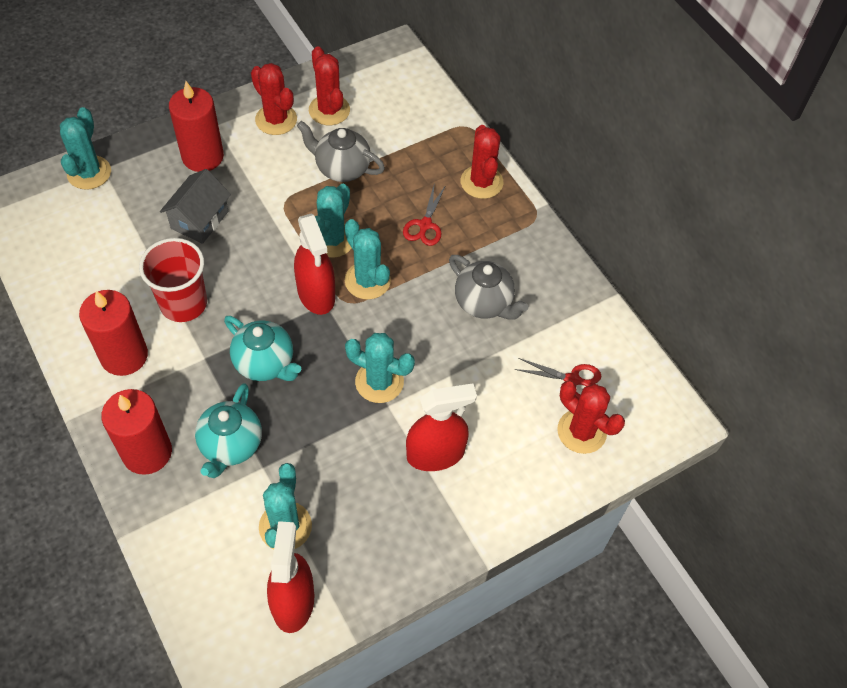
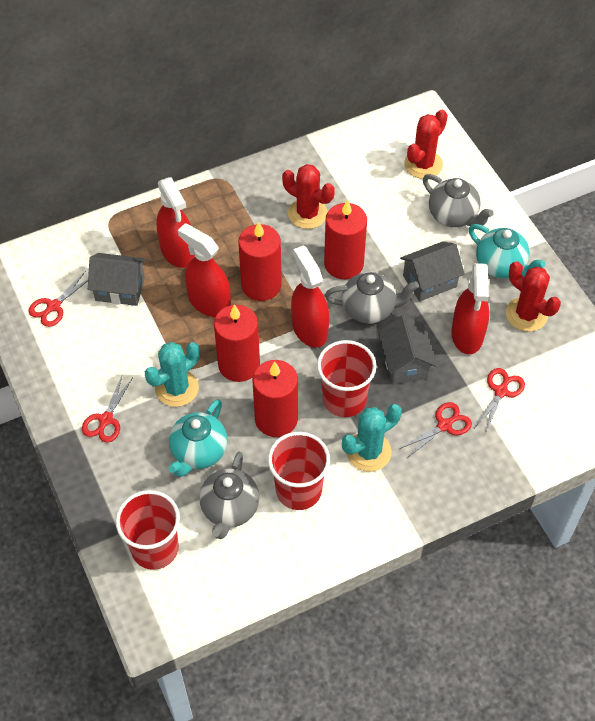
grey house: [160,169,231,244] = 1 -> [88,253,146,306] [378,315,436,384] [400,241,465,301] = 3
grey teapot: [297,121,385,182] [449,255,529,320] = 2 -> [199,452,260,539] [325,272,419,324] [423,174,494,227] = 3
red cactus: [251,63,297,135] [309,46,350,125] [461,125,503,199] [557,381,625,454] = 4 -> [282,164,335,229] [404,110,448,179] [506,261,561,332] = 3
red candle: [79,290,148,376] [101,389,172,475] [169,81,224,172] = 3 -> [214,304,260,382] [238,222,282,301] [253,360,298,437] [324,199,367,279] = 4
red cup: [139,238,207,322] = 1 -> [116,490,180,570] [268,432,330,510] [317,340,377,417] = 3
red scissors: [403,185,446,246] [515,358,601,398] = 2 -> [28,272,88,327] [82,376,133,443] [399,402,472,458] [475,368,525,433] = 4
red spray bottle: [267,521,314,633] [294,214,335,315] [406,383,477,471] = 3 -> [156,177,195,268] [178,223,231,317] [291,245,329,348] [451,263,489,354] = 4
turquoise cactus: [60,107,111,190] [259,463,312,549] [315,184,352,258] [345,219,391,300] [345,333,415,403] = 5 -> [145,342,200,407] [342,404,402,472] = 2

